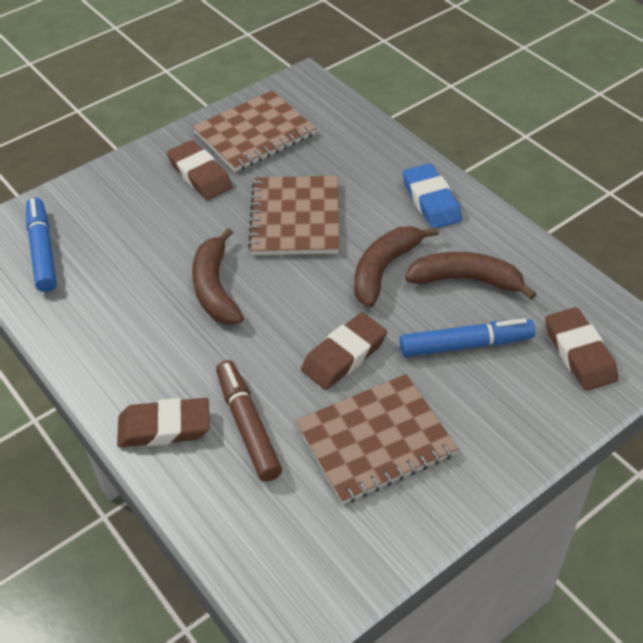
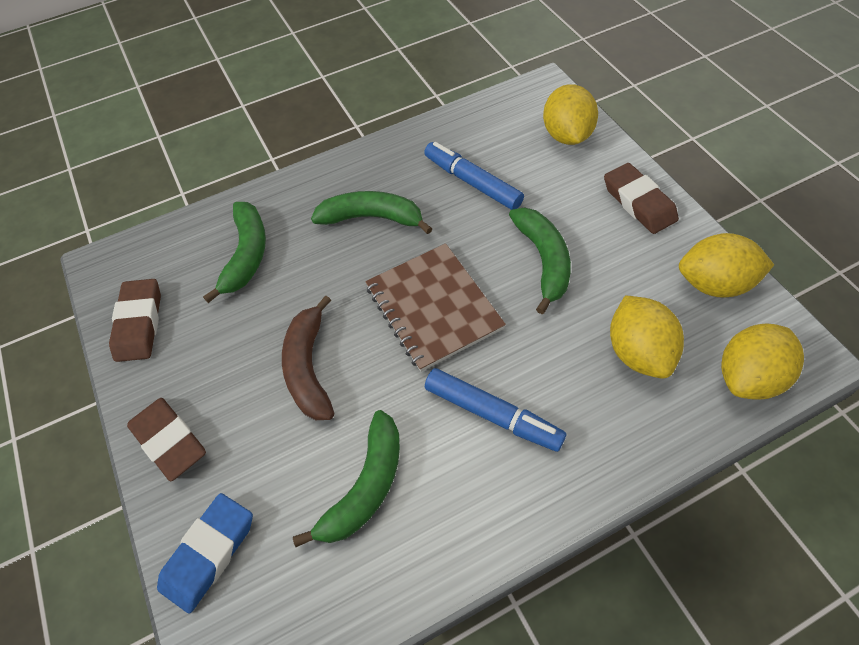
brown banana: [192,228,244,325] [354,226,439,307] [405,252,536,300] = 3 -> [282,295,334,420] = 1
brown eraser: [117,398,210,448] [167,140,233,200] [301,313,387,390] [545,307,618,391] = 4 -> [109,279,161,362] [127,398,206,481] [604,163,679,234] = 3
brown marker: [216,360,282,481] = 1 -> none = 0
brown notebook: [193,91,316,172] [248,176,339,255] [295,374,458,504] = 3 -> [365,243,506,372] = 1
green banana: none = 0 -> [203,202,266,303] [293,410,400,547] [311,191,433,234] [509,208,571,314] = 4
yellow lemon: none = 0 -> [543,84,598,145] [610,295,684,379] [679,233,774,298] [721,323,804,400] = 4

